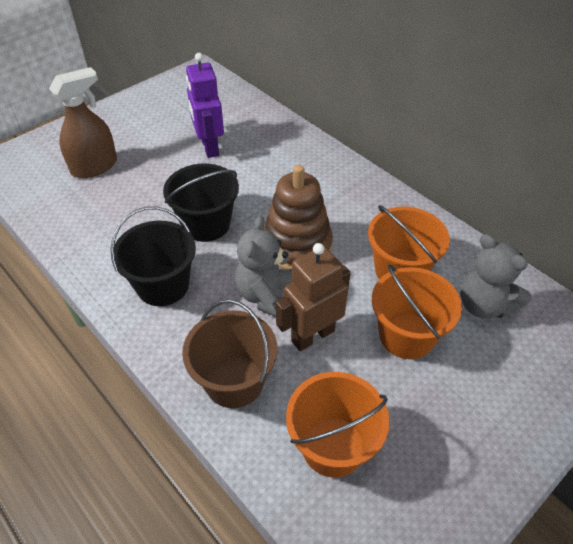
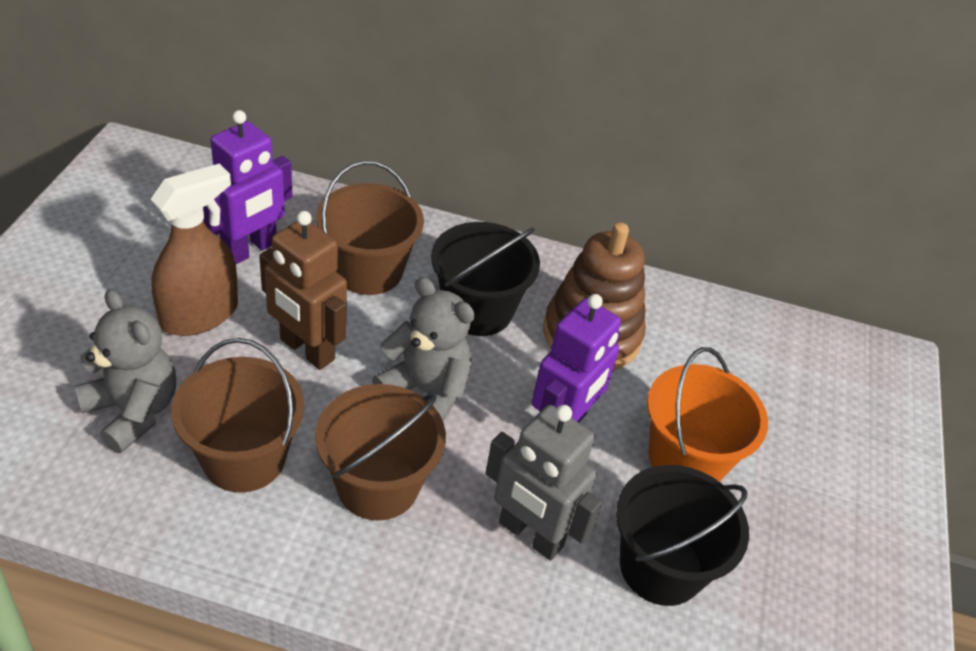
brown bucket: [182,300,278,408] = 1 -> [171,338,305,493] [315,384,446,521] [316,161,424,295] = 3
grey robot: none = 0 -> [486,405,602,561] = 1
orange bucket: [286,372,390,477] [368,205,450,279] [372,264,462,359] = 3 -> [647,347,768,482] = 1
purple robot: [186,53,224,158] = 1 -> [203,110,292,264] [532,294,621,422] = 2

